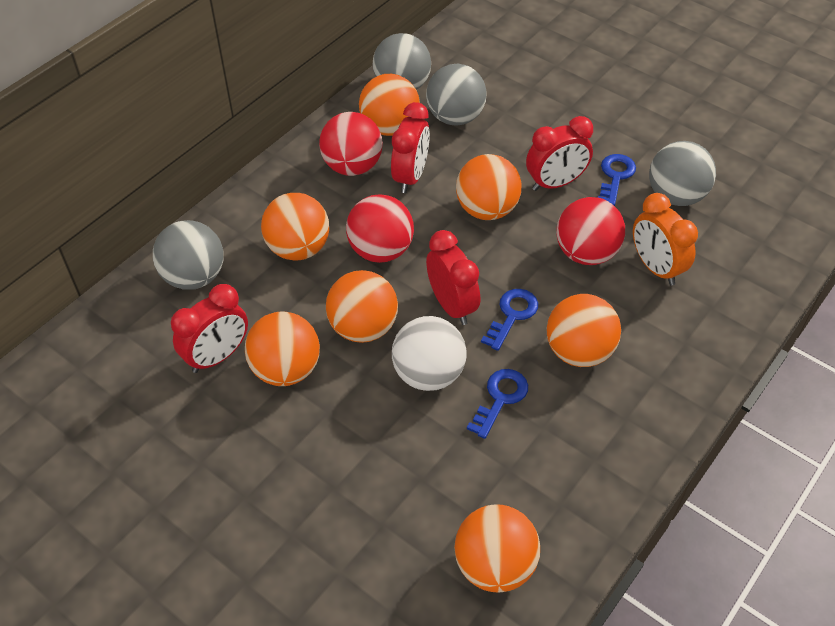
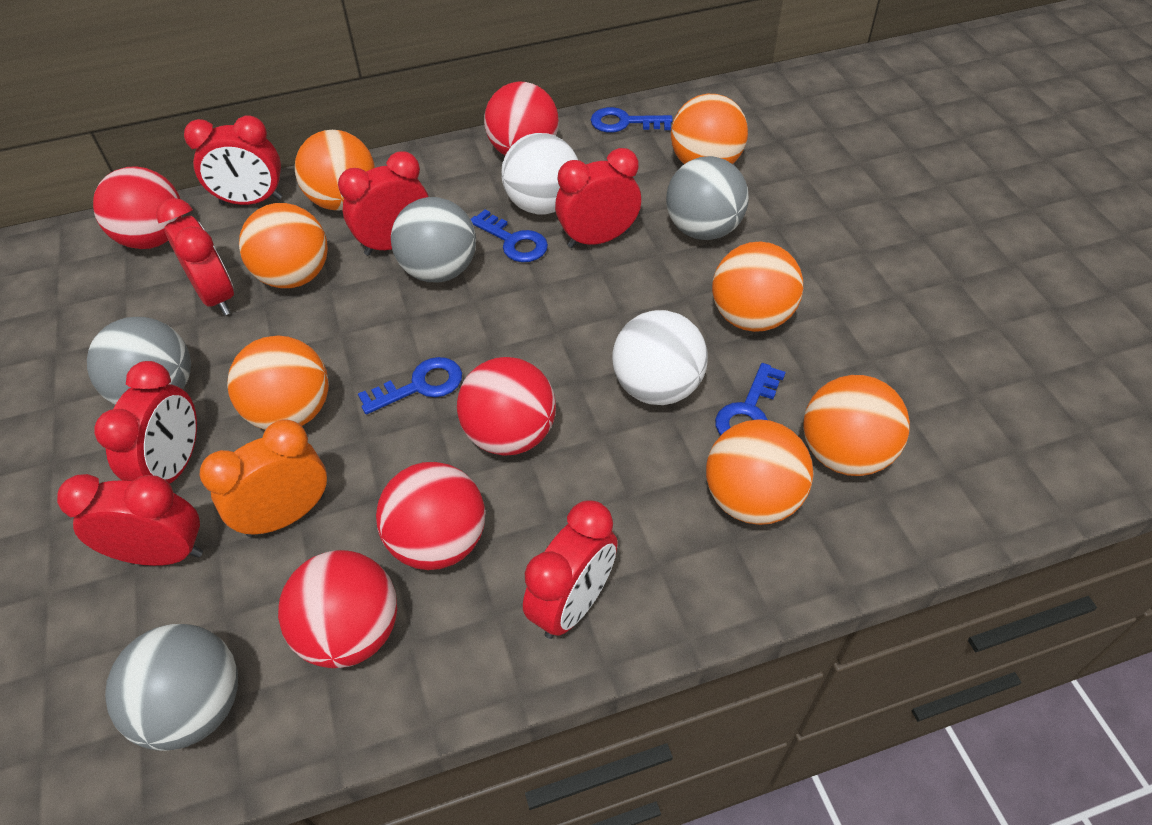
blue key: [467,369,528,439] [481,289,538,351] [598,154,636,206] = 3 -> [358,357,462,414] [471,209,548,262] [591,107,673,133] [715,363,786,435] = 4
red ball: [319,112,383,176] [346,194,414,263] [556,197,625,265] = 3 -> [93,166,183,249] [278,550,397,668] [376,462,485,570] [457,357,556,456] [484,81,559,155] = 5
red clock: [171,284,248,373] [391,102,430,193] [426,230,480,325] [526,116,593,191] = 4 -> [57,474,203,566] [94,361,197,484] [156,198,234,316] [184,115,282,205] [338,151,429,256] [523,501,618,639] [555,148,641,248] = 7
white ball: [392,316,467,391] = 1 -> [501,133,578,214] [612,310,708,405] = 2

